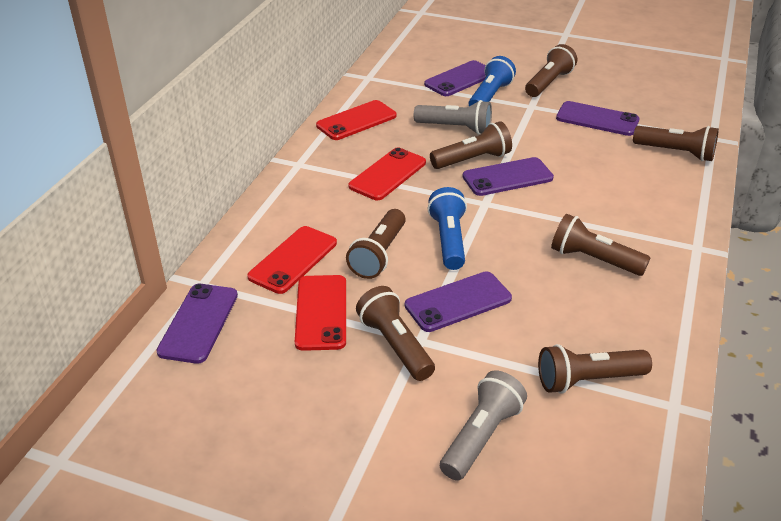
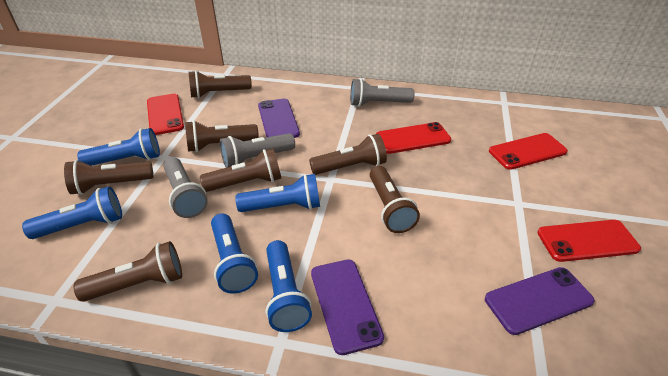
blue flashlight: [428,187,467,270] [469,56,516,106] = 2 -> [22,186,122,239] [77,128,160,166] [211,213,258,294] [235,174,320,212] [266,240,312,332] = 5
grey flashlight: [414,100,492,135] [440,371,527,481] = 2 -> [163,157,208,218] [220,133,295,168] [350,78,414,107] = 3
purple phone: [156,284,238,364] [405,272,512,332] [424,60,486,96] [462,157,554,196] [556,101,640,136] = 5 -> [258,99,300,138] [311,259,384,355] [485,267,595,335] = 3

